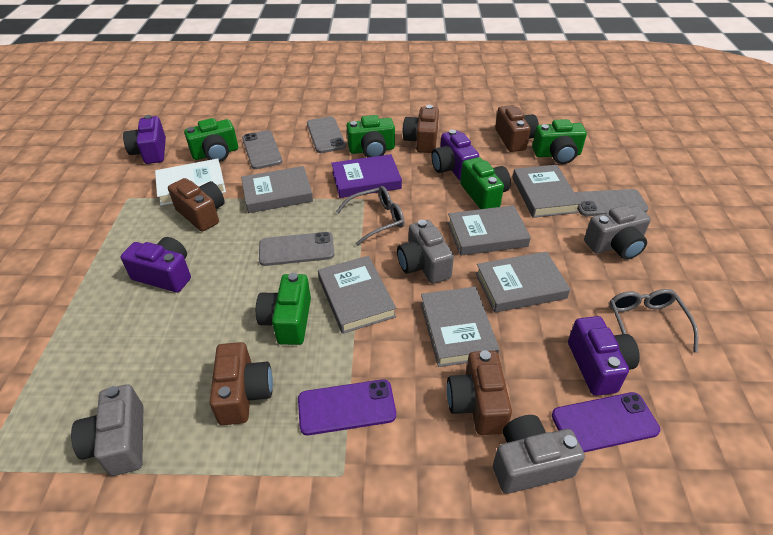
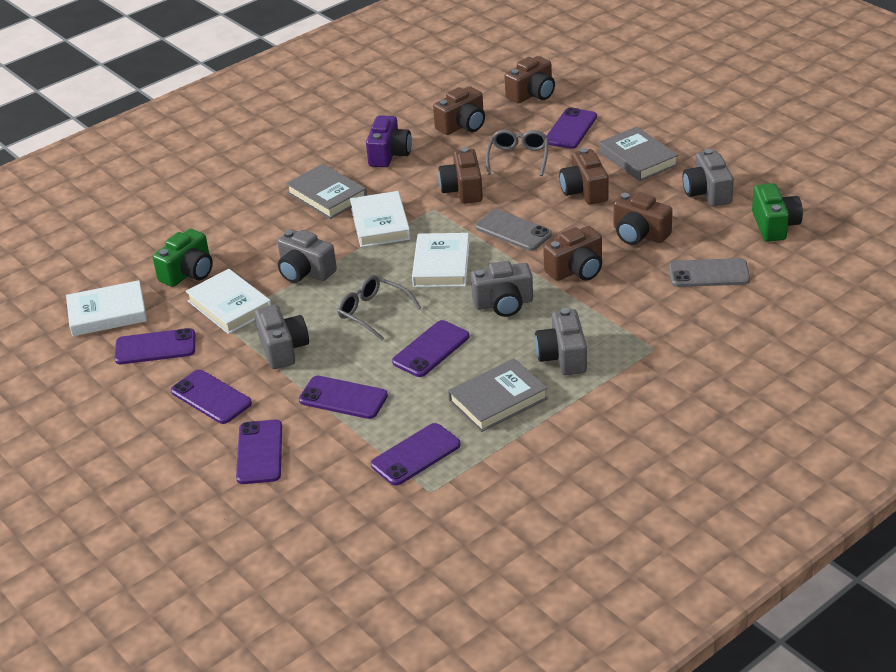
brown camera: [168,178,225,232] [209,342,273,425] [403,105,439,153] [447,350,512,435] [495,105,539,152] = 5 -> [433,86,485,135] [438,147,483,204] [504,56,555,104] [543,226,602,281] [559,148,609,205] [614,192,673,245] = 6
green camera: [184,118,238,162] [256,273,311,345] [347,115,395,158] [460,157,511,209] [532,119,587,164] = 5 -> [152,229,213,287] [752,183,803,242] = 2
grey book: [241,166,313,213] [318,256,396,334] [421,287,500,367] [448,205,531,256] [476,251,570,312] [512,165,581,218] = 6 -> [286,164,367,219] [448,358,548,432] [599,127,678,181] = 3
grey camera: [71,384,143,476] [397,220,454,284] [493,415,585,494] [584,205,651,260] = 4 -> [254,305,309,369] [277,230,337,283] [471,261,533,317] [535,308,587,375] [683,149,734,206] = 5
grey phone: [242,130,283,169] [259,232,335,266] [307,117,346,153] [575,189,648,216] = 4 -> [475,209,552,251] [669,258,750,287] = 2
purple book: [332,154,402,198] = 1 -> none = 0
purple camera: [120,237,191,293] [123,115,166,164] [431,129,479,180] [568,316,640,396] = 4 -> [366,115,412,167] = 1
purple phone: [298,379,396,435] [552,392,660,452] = 2 -> [115,328,195,364] [171,370,252,424] [236,420,282,484] [299,376,388,419] [371,423,460,486] [392,320,469,377] [547,107,597,149] = 7
white book: [155,158,226,206] = 1 -> [66,280,147,336] [186,269,272,334] [350,191,411,247] [412,233,470,287] = 4

